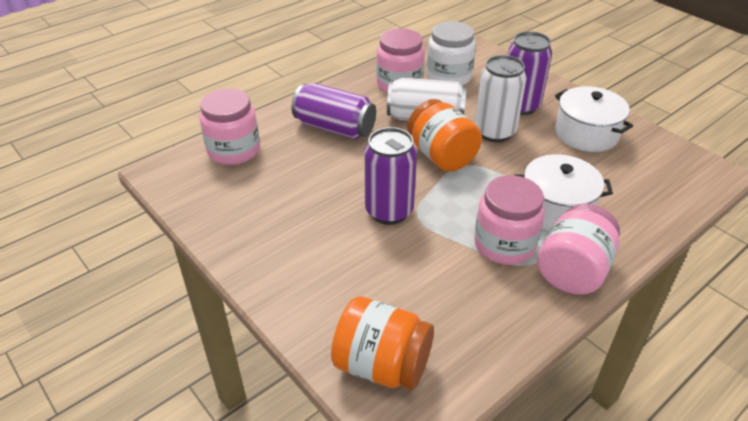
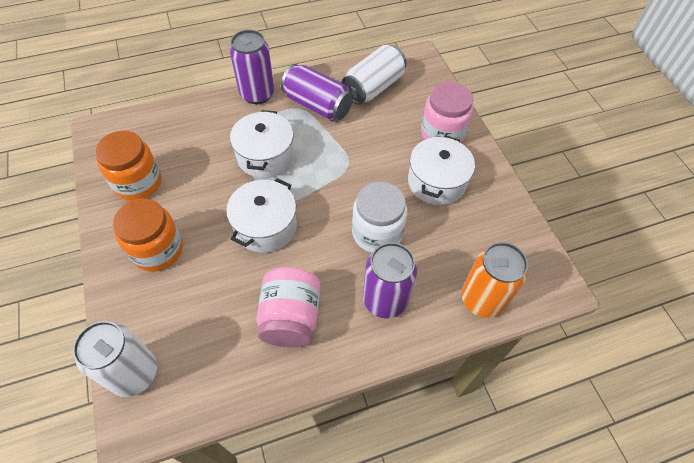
orange can: none = 0 -> [461,242,528,318] = 1
pink jar: [200,89,260,165] [376,28,425,93] [474,175,545,265] [537,203,620,295] = 4 -> [257,267,320,348] [421,82,473,143] = 2
white pot: [515,154,613,231] [555,86,633,152] = 2 -> [226,178,297,253] [230,110,294,178] [408,135,475,205] = 3

